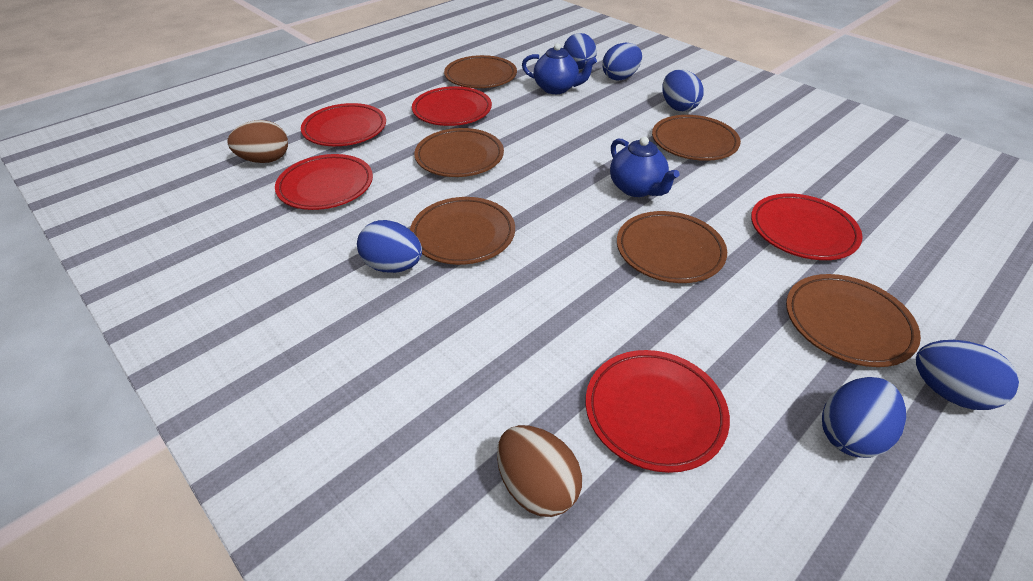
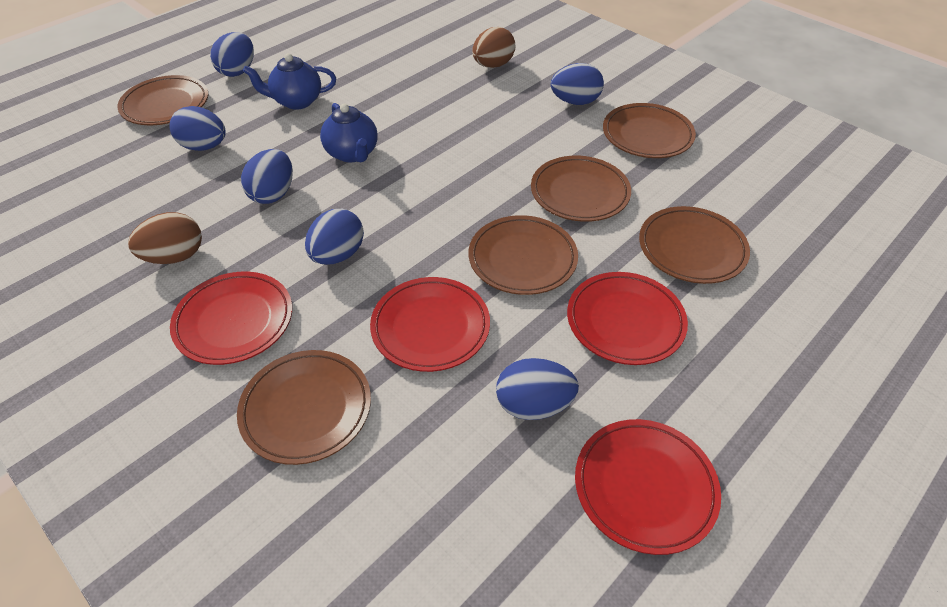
red plate: [275,154,373,210] [301,103,386,146] [412,86,492,126] [586,350,730,473] [751,193,863,260] = 5 -> [170,272,292,365] [370,277,490,372] [567,272,688,365] [575,419,721,555] = 4

